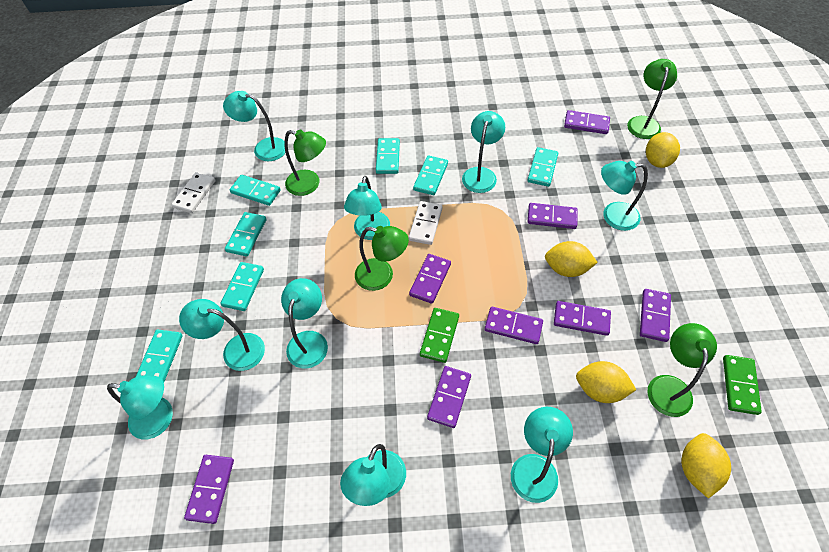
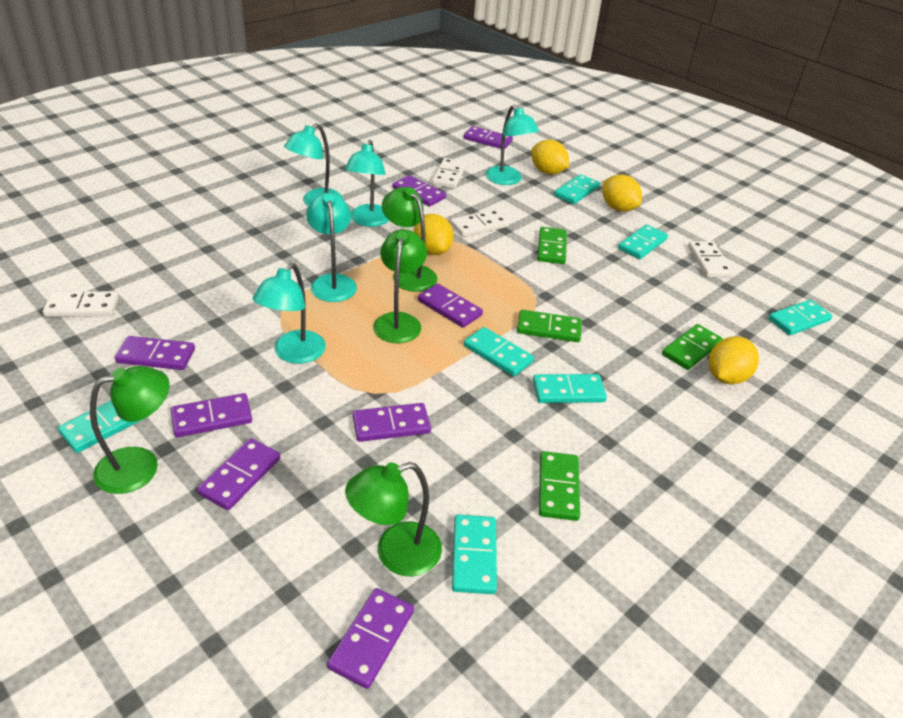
green domino: [420,308,459,363] [723,355,762,415] = 2 -> [517,310,582,342] [537,227,567,264] [539,451,580,521] [662,324,723,370] = 4
turquoise lamp: [107,376,173,439] [179,299,265,371] [223,91,285,161] [281,278,328,368] [340,444,406,506] [344,176,390,240] [462,111,505,193] [511,407,573,503] [601,161,648,231] = 9 -> [253,263,326,364] [284,123,343,206] [306,193,357,302] [345,140,389,227] [485,105,539,185] = 5
white domino: [171,172,216,213] [409,201,442,245] = 2 -> [43,291,119,317] [432,158,467,189] [451,209,509,237] [688,241,733,277] = 4

